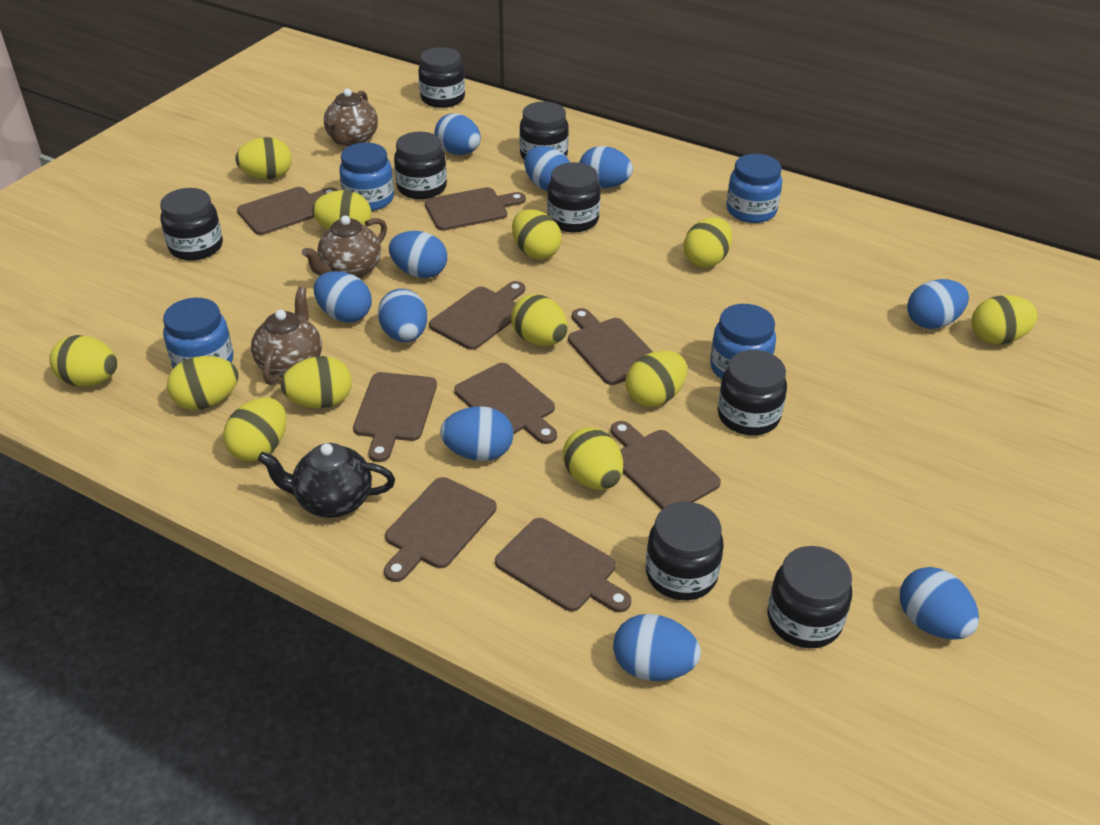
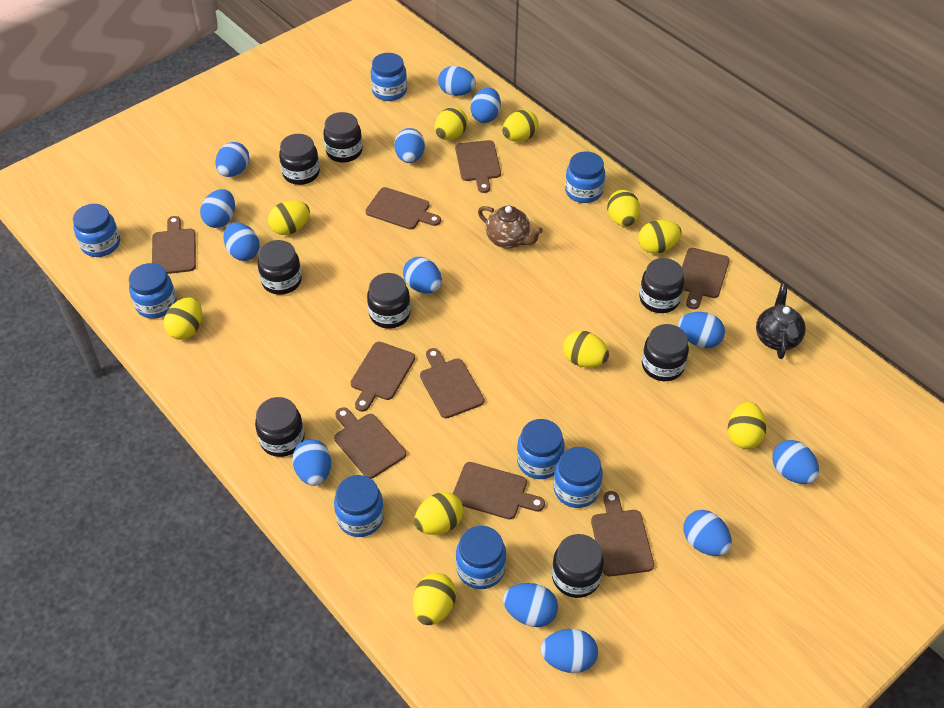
blue egg: [314,271,372,323] [378,289,427,342] [389,231,447,278] [434,113,481,155] [440,406,514,461] [524,146,570,191] [579,146,633,188] [613,614,701,681] [900,567,979,640] [907,279,969,329] = 10 -> [200,189,235,228] [215,142,249,177] [223,222,260,261] [292,439,331,486] [394,128,425,163] [403,257,442,293] [438,66,476,96] [471,87,501,123] [503,583,558,627] [541,629,598,673] [678,312,725,348] [683,510,732,556] [772,440,819,484] = 13
blue jar: [163,298,233,368] [339,143,394,211] [710,304,776,379] [726,154,782,223] = 4 -> [73,204,120,257] [129,263,177,319] [334,475,384,537] [371,53,407,101] [456,526,506,589] [517,419,565,479] [554,447,603,508] [565,151,605,203] = 8
brown teapot: [251,287,322,385] [302,215,387,278] [324,88,378,146] = 3 -> [478,206,543,248] = 1
yellow egg: [49,335,117,387] [167,356,239,410] [223,398,287,461] [235,137,292,179] [281,356,352,408] [312,190,371,229] [511,294,568,346] [512,209,562,259] [563,427,623,490] [626,350,687,407] [684,217,732,268] [972,295,1038,344] = 12 -> [164,297,202,340] [268,200,310,235] [413,573,456,625] [414,492,464,535] [435,107,468,140] [502,110,539,142] [563,331,609,368] [607,190,640,227] [638,220,682,254] [728,402,766,449] = 10

